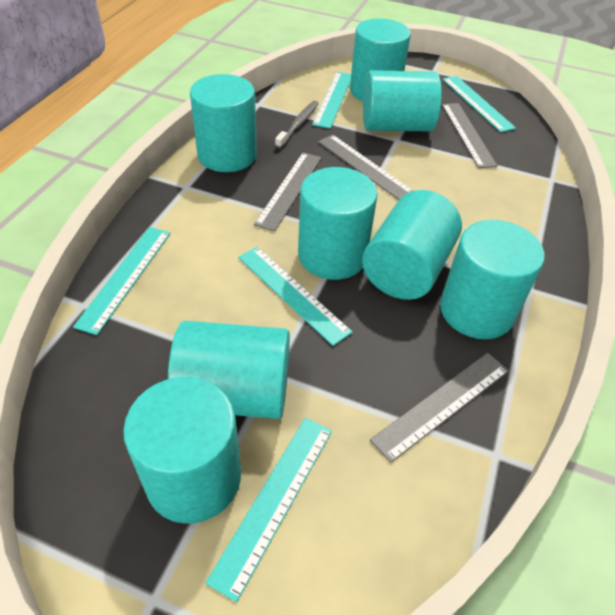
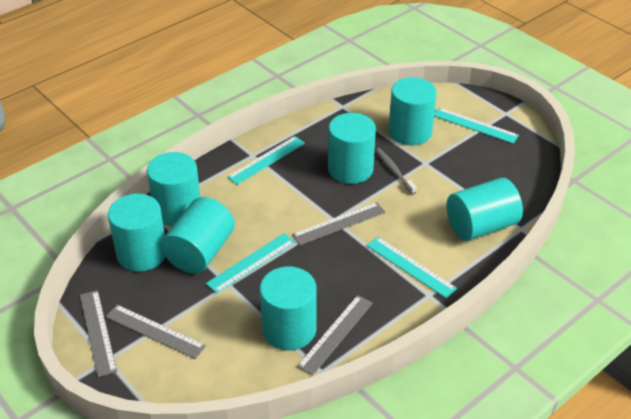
turquoise cylinder: [123,377,241,524] [168,321,290,419] [190,74,257,172] [298,167,378,280] [350,18,411,101] [362,190,462,300] [363,70,442,131] [440,220,545,339] = 8 -> [108,194,165,272] [147,152,200,226] [161,197,235,274] [260,267,316,350] [328,113,376,184] [389,77,437,145] [446,178,523,241] = 7
turquoise ruler: [73,227,171,335] [206,418,332,602] [238,247,353,346] [312,72,351,129] [442,76,516,132] = 5 -> [206,233,295,294] [227,136,305,185] [367,237,457,298] [434,108,519,144] = 4

